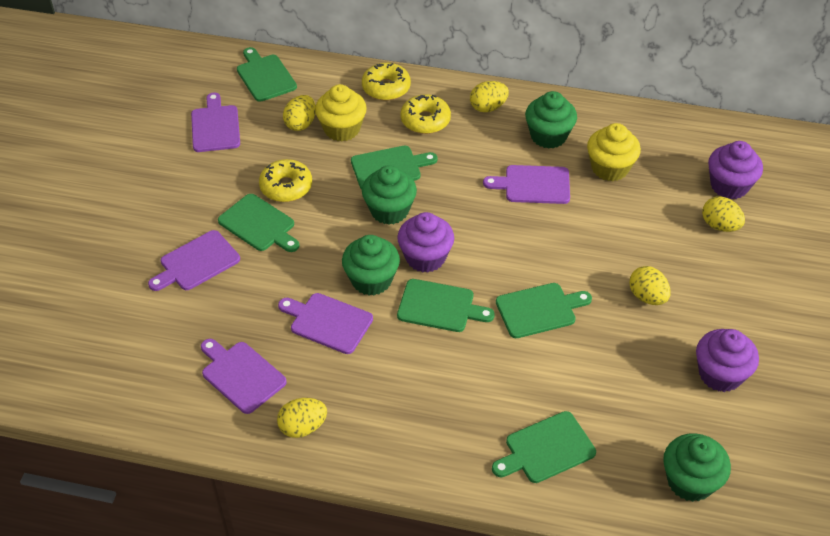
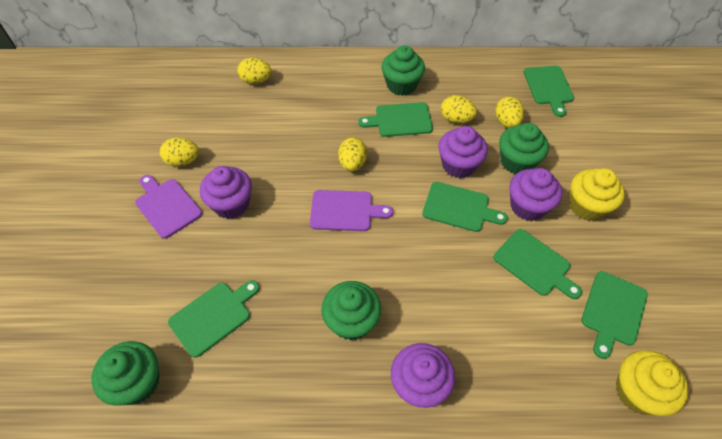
purple cupcake: [397,212,454,273] [696,329,759,392] [708,141,763,200] = 3 -> [200,166,252,219] [391,343,455,408] [438,126,488,178] [509,168,562,221] = 4
purple cutting board: [148,230,240,291] [191,92,240,152] [201,339,287,414] [278,293,373,354] [483,165,570,204] = 5 -> [135,175,202,239] [310,190,393,231] = 2
yellow donut: [259,159,312,202] [362,63,411,101] [400,94,451,134] = 3 -> none = 0

